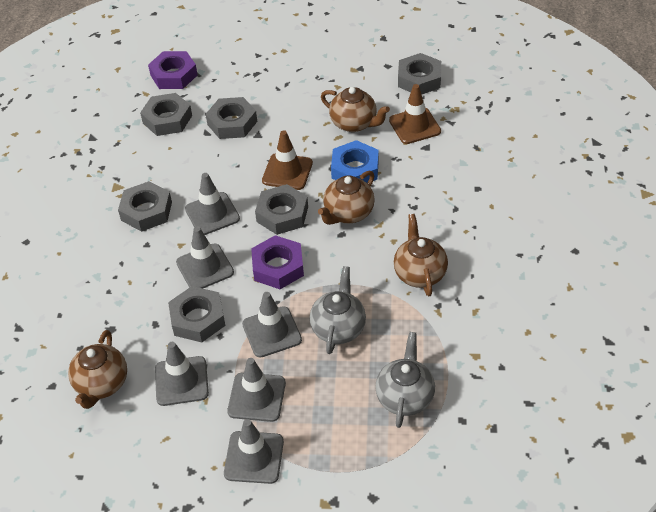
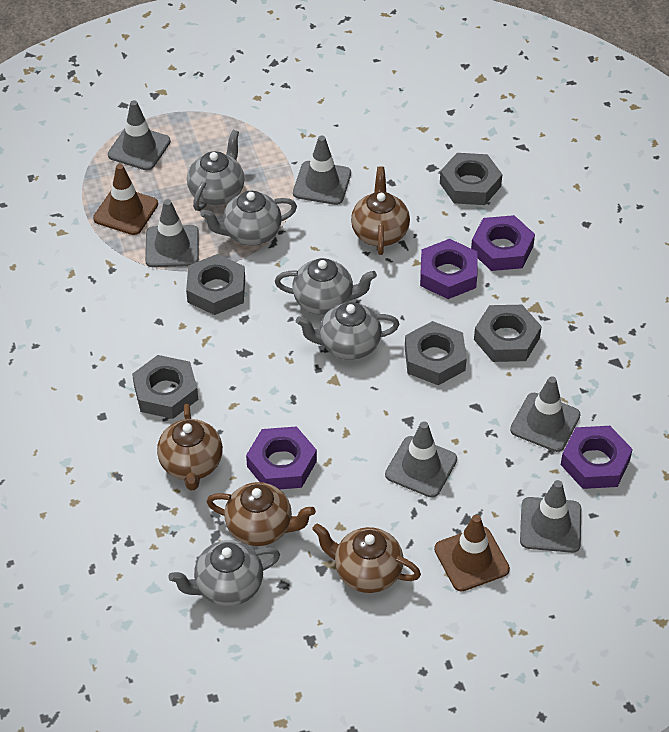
blue nut: [331,140,379,183] = 1 -> none = 0
grey nut: [118,181,172,232] [140,93,192,136] [168,286,225,342] [206,97,257,139] [255,184,308,235] [398,53,441,94] = 6 -> [132,355,198,419] [186,254,245,315] [405,321,467,385] [440,153,502,205] [474,305,542,362] = 5
grey teapot: [310,266,366,354] [375,332,435,428] = 2 -> [168,540,280,606] [187,130,245,211] [200,191,297,246] [275,258,377,315] [296,302,400,360] = 5
purple nut: [148,51,198,89] [251,235,304,289] = 2 -> [246,426,317,489] [420,239,477,299] [471,215,535,271] [561,426,633,489] = 4

